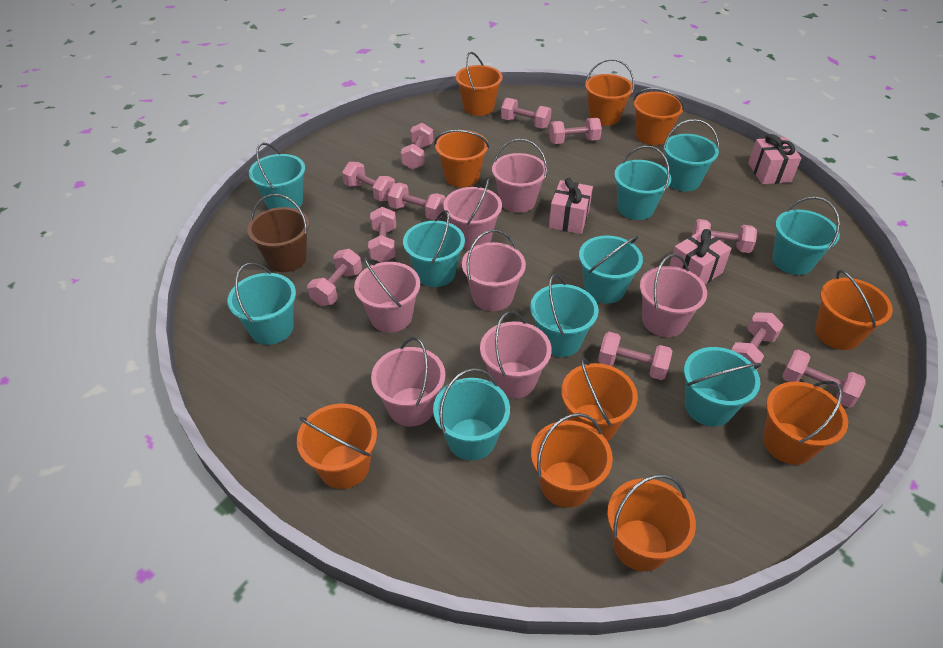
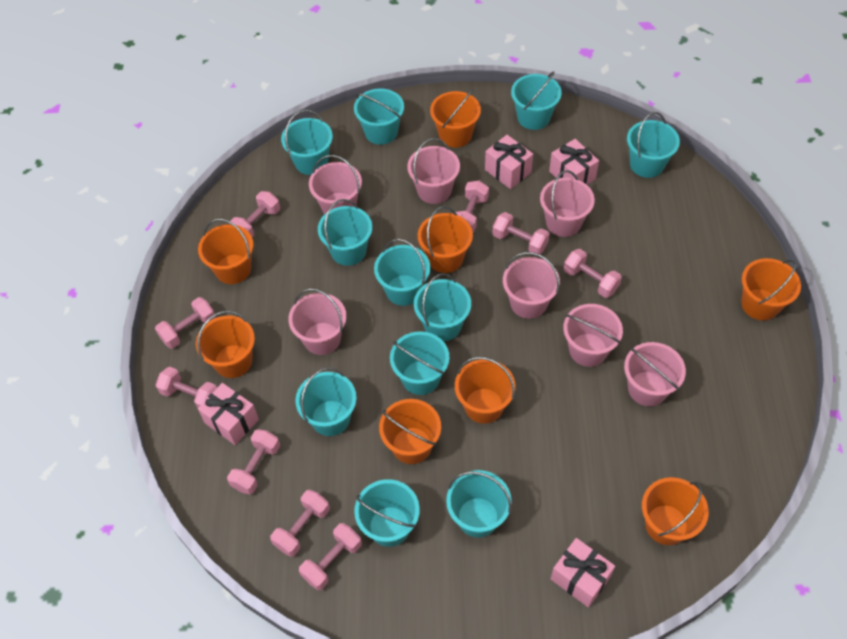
brown bucket: [247,194,309,272] = 1 -> none = 0
orange bucket: [297,404,377,489] [434,130,489,187] [456,52,503,116] [531,413,613,508] [561,357,638,442] [585,59,635,126] [607,474,696,571] [633,88,684,145] [763,380,848,465] [815,270,893,350] = 10 -> [196,311,255,378] [198,219,254,284] [379,399,441,464] [418,206,473,273] [430,89,481,148] [455,357,516,424] [642,477,709,545] [741,258,801,320] = 8
pink dumbbell: [307,249,362,306] [342,162,395,201] [368,207,396,262] [387,183,445,220] [401,123,433,170] [501,98,552,129] [549,118,602,144] [598,332,672,380] [692,219,757,253] [731,312,783,370] [782,349,865,408] = 11 -> [155,297,216,349] [156,367,217,408] [227,429,280,494] [230,191,280,237] [270,490,330,557] [299,523,362,590] [455,181,489,232] [492,212,550,254] [564,249,622,298] = 9
pink gift: [549,178,593,234] [669,229,732,284] [748,134,801,184] = 3 -> [198,383,259,445] [485,135,533,189] [549,139,599,185] [551,538,615,608] = 4
turquoise bucket: [227,263,296,345] [249,143,305,209] [403,210,465,287] [433,368,510,460] [530,274,599,357] [579,235,643,304] [614,146,671,220] [663,119,719,191] [684,347,761,426] [772,197,840,275] = 10 -> [281,110,333,175] [295,367,357,436] [318,199,372,266] [354,88,404,145] [354,479,420,547] [374,239,430,306] [390,331,449,395] [414,273,471,341] [446,470,512,538] [511,71,562,130] [627,112,680,178] = 11

